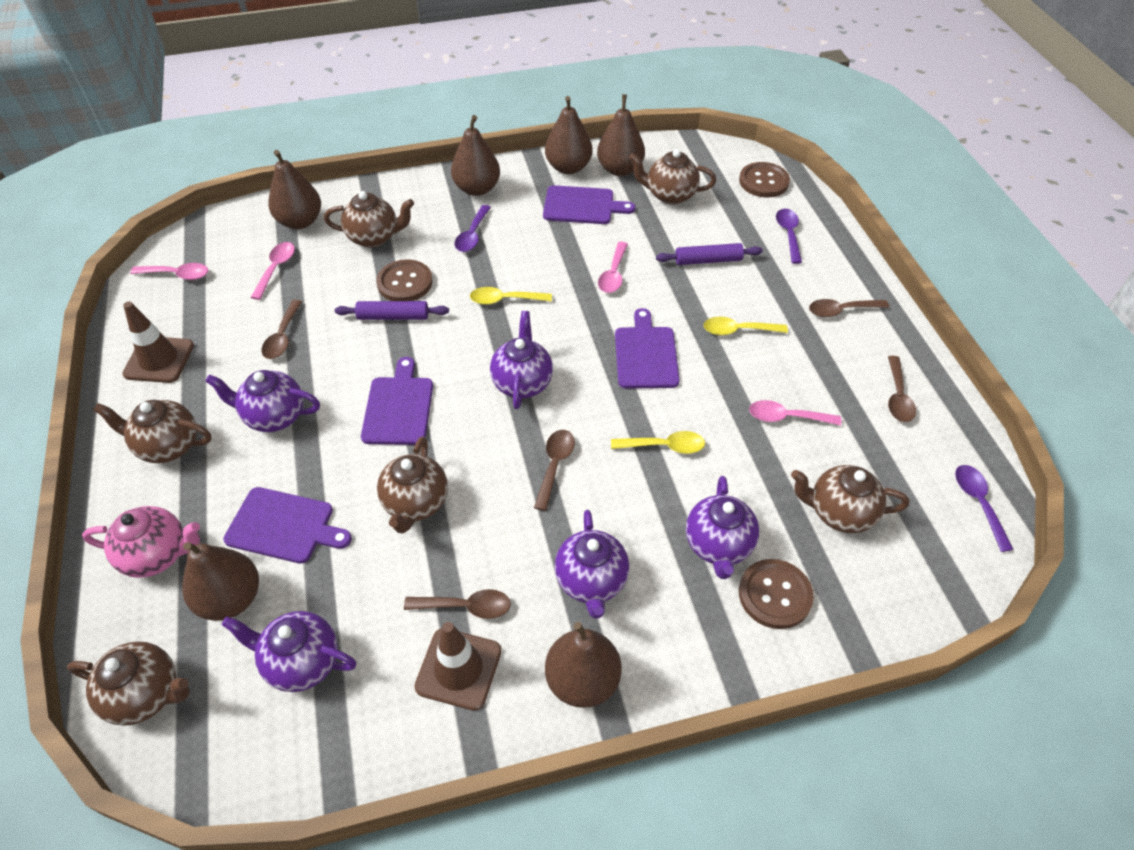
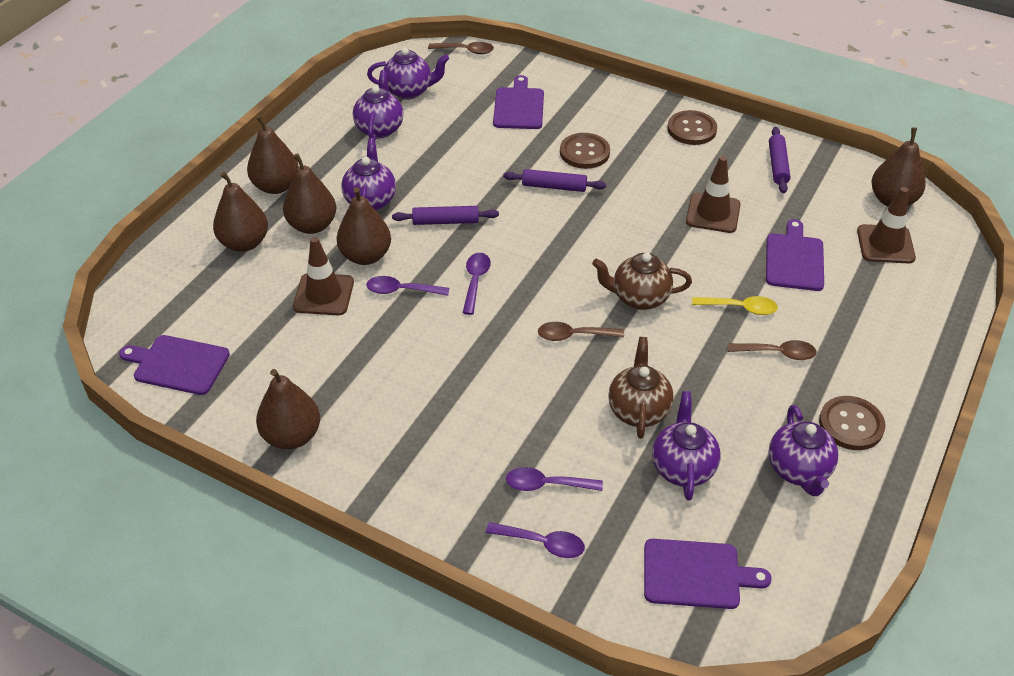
brown spoon: [262,300,302,359] [404,589,511,619] [534,430,575,511] [809,299,889,317] [888,356,916,422] = 5 -> [428,42,494,54] [538,322,624,341] [727,340,817,360] = 3
brown teapot: [67,641,190,726] [93,400,212,463] [324,191,414,248] [377,436,448,533] [629,149,716,205] [791,465,909,533] = 6 -> [592,253,692,310] [608,337,674,439] = 2
brown traffic cone: [122,301,194,383] [414,622,502,711] = 2 -> [293,237,354,315] [686,156,741,233] [857,187,916,264] = 3
pink spoon: [130,263,208,280] [250,242,295,300] [598,242,628,293] [749,400,841,426] = 4 -> none = 0
pink teapot: [82,506,200,578] = 1 -> none = 0
purple rolling pin: [335,301,449,320] [656,243,763,265] = 2 -> [392,206,499,225] [503,169,606,192] [769,127,790,193] = 3
purple spoon: [455,205,491,252] [776,209,802,264] [955,465,1014,552] = 3 -> [366,276,449,296] [463,253,491,315] [486,522,585,558] [506,467,603,491] = 4
yellow spoon: [470,287,552,305] [611,431,705,454] [704,317,788,335] = 3 -> [692,296,778,315] = 1

